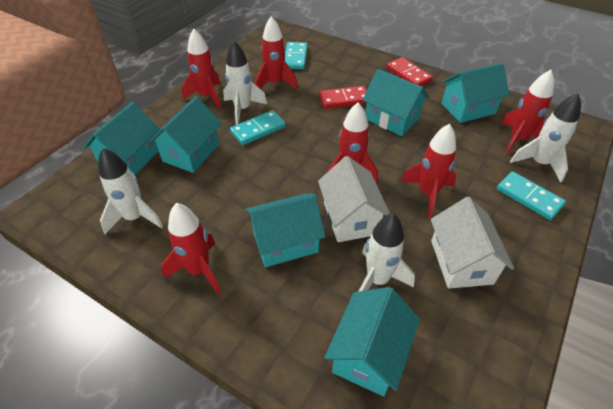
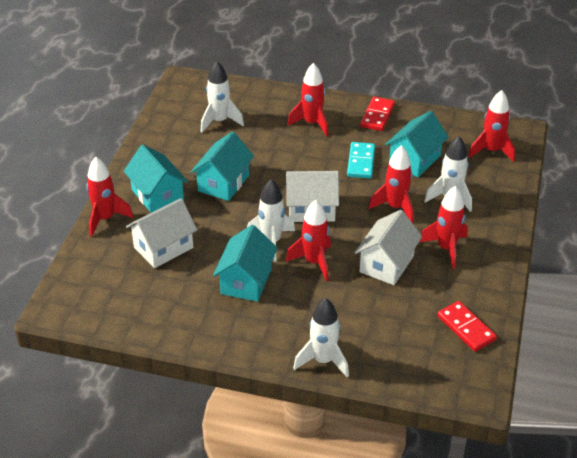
turquoise domino: [230,110,286,145] [285,42,307,69] [497,171,566,220] = 3 -> [347,142,375,179] = 1
turquoise house: [84,102,160,174] [149,96,222,173] [245,194,325,267] [324,287,420,396] [362,69,429,136] [442,63,509,123] = 6 -> [124,145,188,213] [191,132,254,201] [213,225,278,302] [385,111,449,177] = 4
white house: [318,156,390,242] [431,197,514,289] = 2 -> [126,198,197,268] [286,171,339,222] [354,210,422,285] = 3

